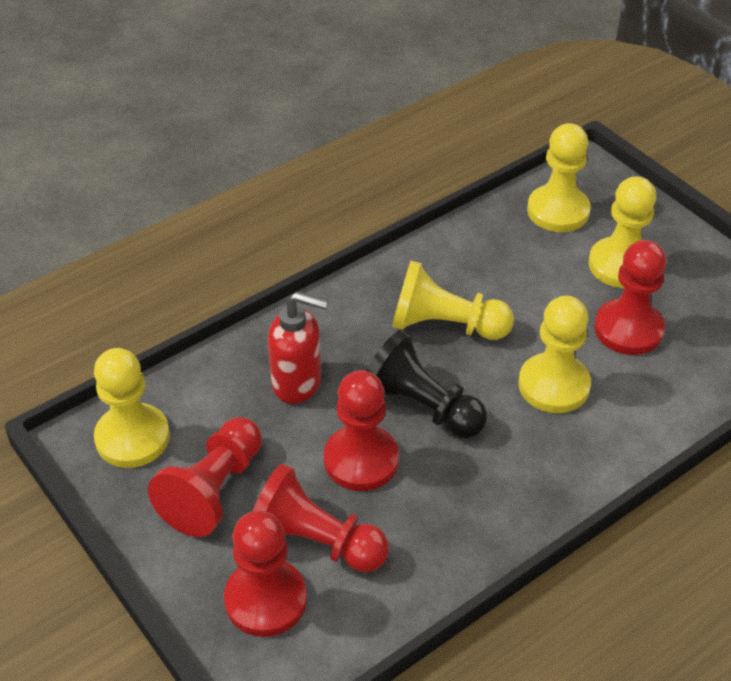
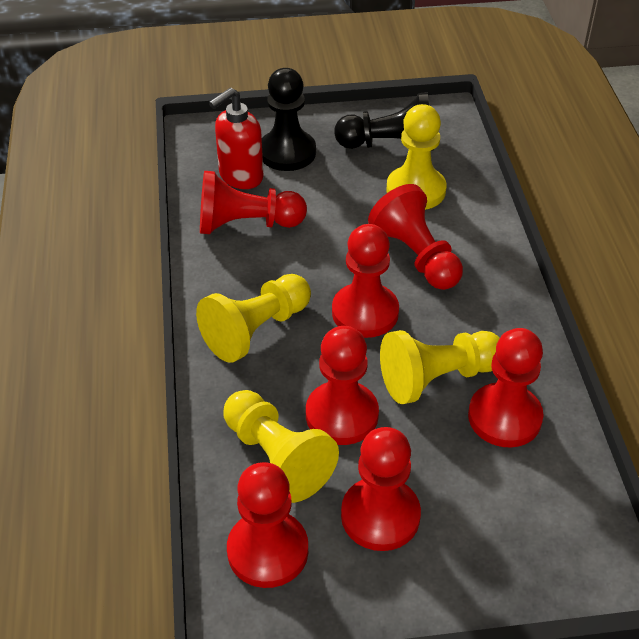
black pawn: [366,331,487,438] = 1 -> [262,68,316,171] [334,92,434,151] = 2
red pawn: [148,417,262,537] [224,511,307,637] [252,463,389,572] [324,370,399,491] [594,240,666,355] = 5 -> [200,171,307,234] [227,462,308,588] [306,326,379,445] [332,224,399,338] [341,427,421,551] [368,184,463,290] [468,328,544,447] = 7
yellow pawn: [94,348,170,468] [392,261,514,340] [518,296,591,413] [527,123,591,232] [588,176,656,288] = 5 -> [196,274,311,363] [223,390,339,503] [380,330,500,404] [386,104,447,210] = 4

